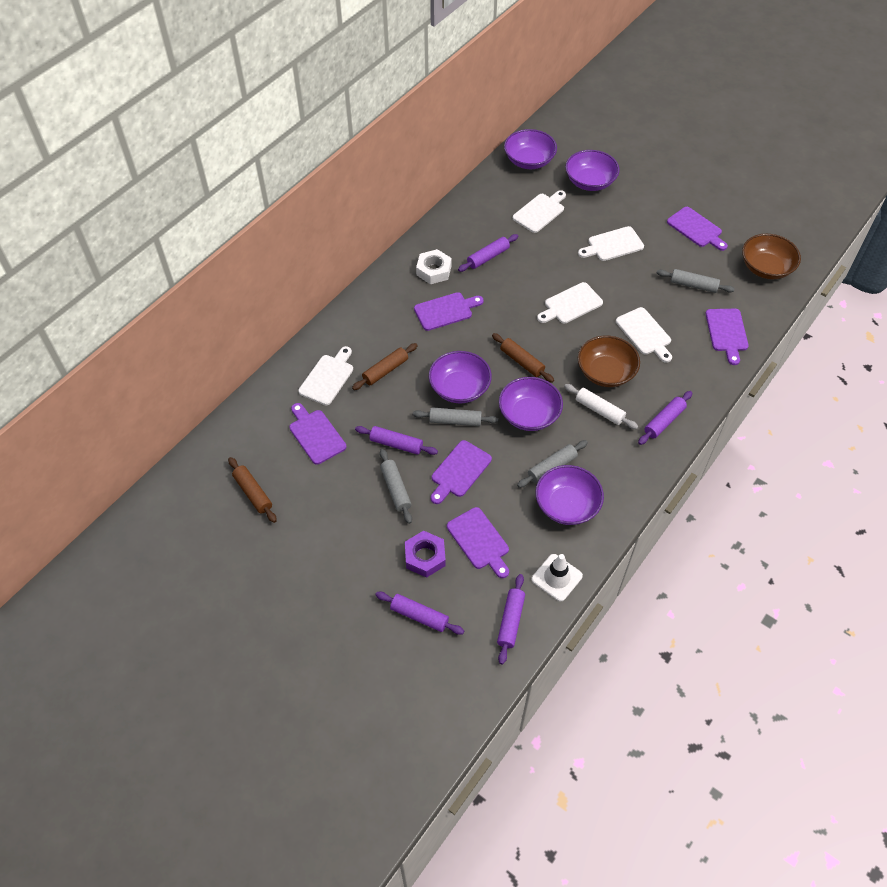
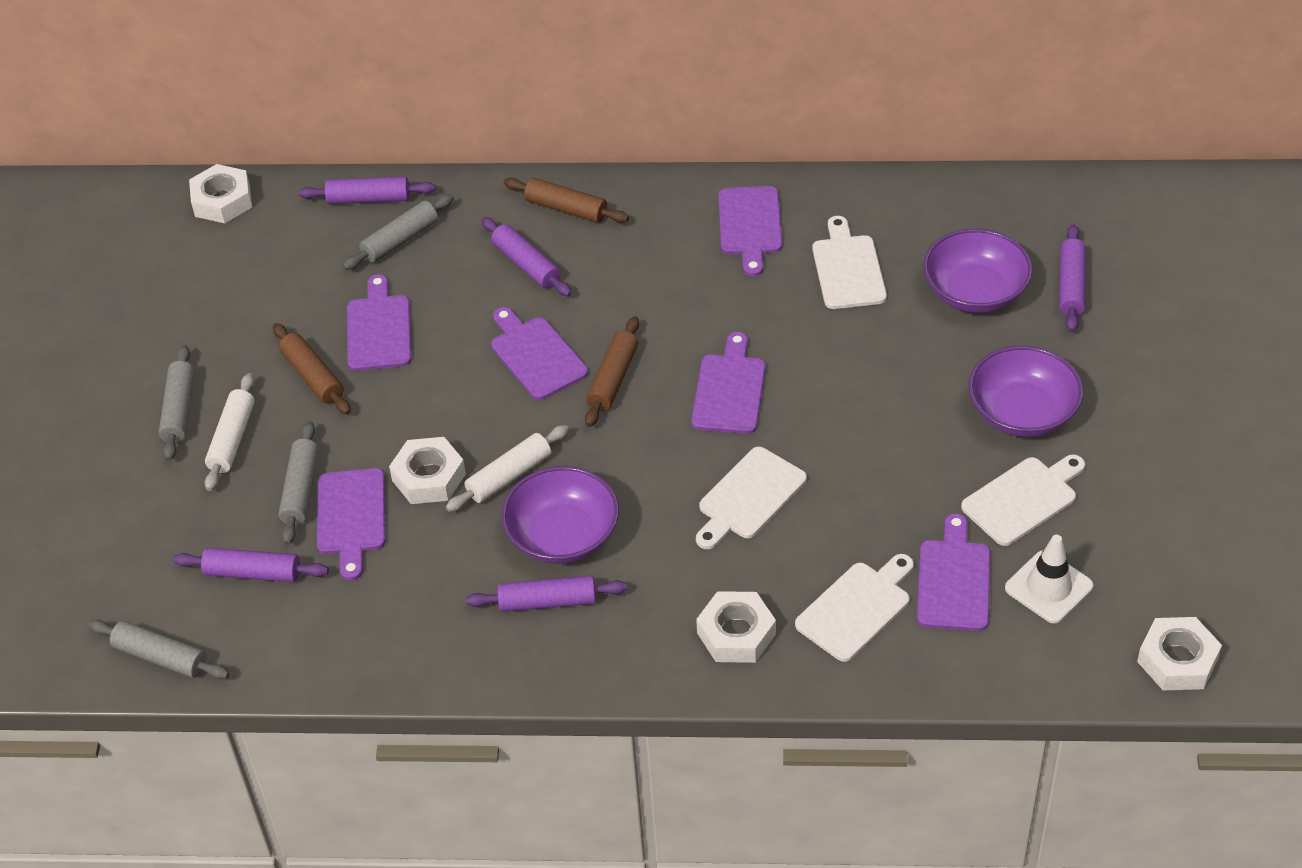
brown bowl: [578,336,640,387] [742,234,801,280] = 2 -> none = 0
purple bowl: [429,351,492,403] [499,377,563,431] [504,129,557,169] [535,465,604,525] [565,150,620,191] = 5 -> [501,466,619,564] [923,229,1033,313] [968,346,1083,437] = 3
purple nut: [405,531,446,578] = 1 -> none = 0
white cutting board: [298,346,353,405] [512,190,566,233] [537,282,603,324] [578,226,644,261] [616,307,672,363] = 5 -> [696,447,807,549] [795,554,914,662] [812,216,887,309] [961,455,1085,546] = 4
white nut: [416,249,452,284] = 1 -> [189,164,252,223] [389,437,466,504] [696,591,776,663] [1137,617,1222,690] = 4
white rolling pin: [564,384,638,429] = 1 -> [205,373,255,491] [446,425,569,512] = 2

